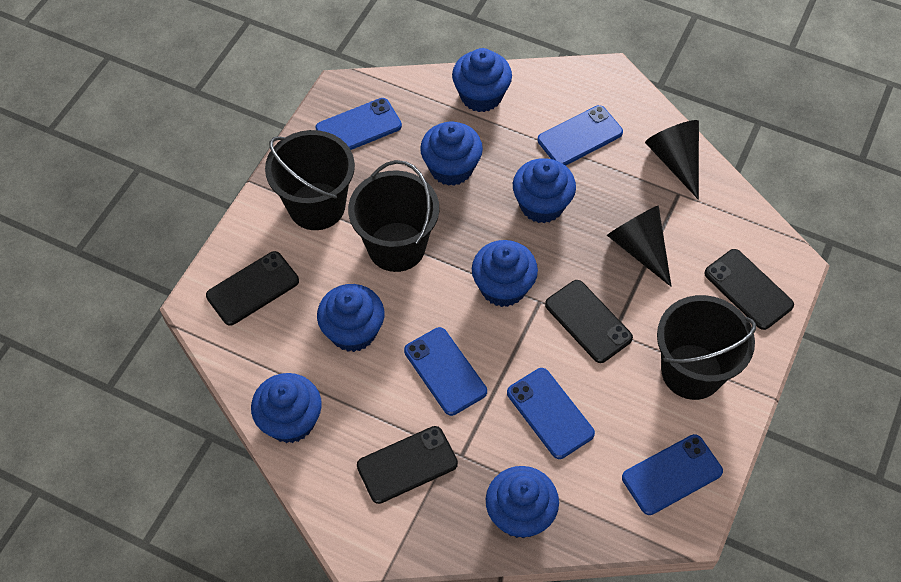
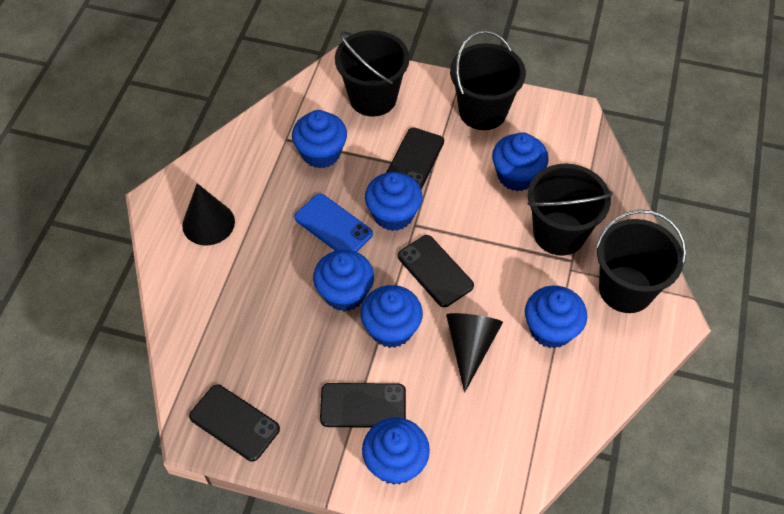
black bucket: [265,130,355,230] [348,160,439,272] [657,295,756,400] = 3 -> [335,30,410,117] [450,30,526,130] [527,164,613,256] [596,210,686,313] = 4
blue phone: [315,98,402,150] [404,327,487,416] [507,368,595,459] [538,105,623,166] [622,434,723,515] = 5 -> [294,194,373,252] = 1

